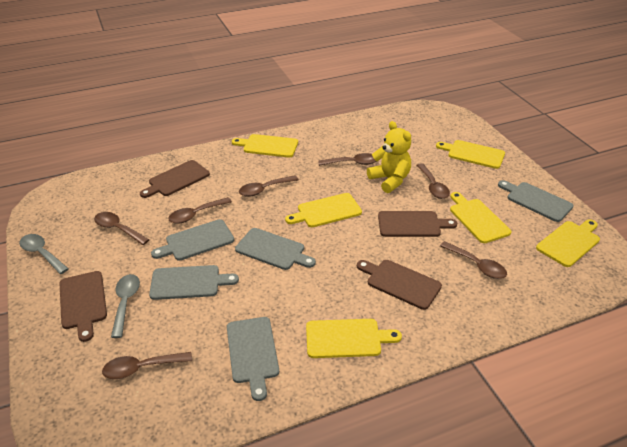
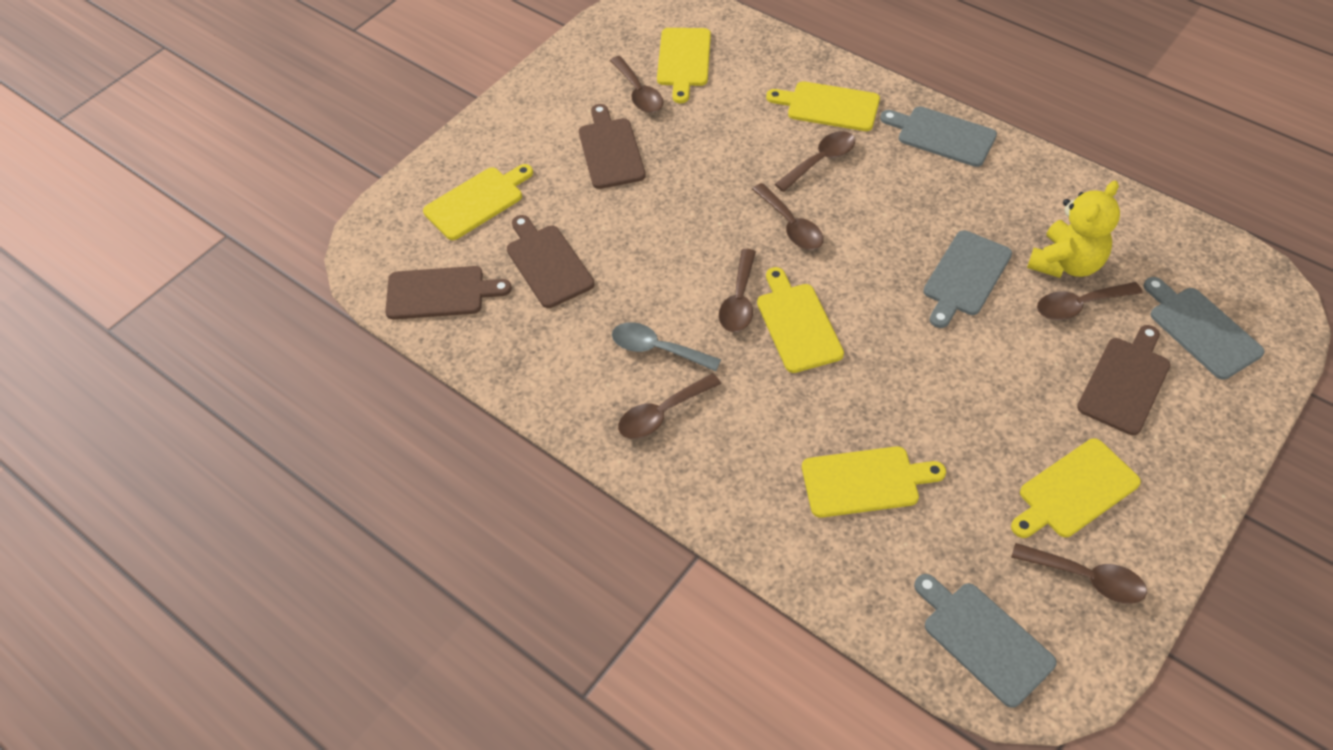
grey cutting board: [149,265,239,300] [151,219,234,261] [227,317,279,401] [235,228,316,270] [498,180,574,222] = 5 -> [880,106,997,167] [914,574,1057,708] [923,230,1012,328] [1143,277,1265,380] = 4
grey spoon: [19,234,69,274] [111,274,140,338] = 2 -> [612,322,721,371] = 1

